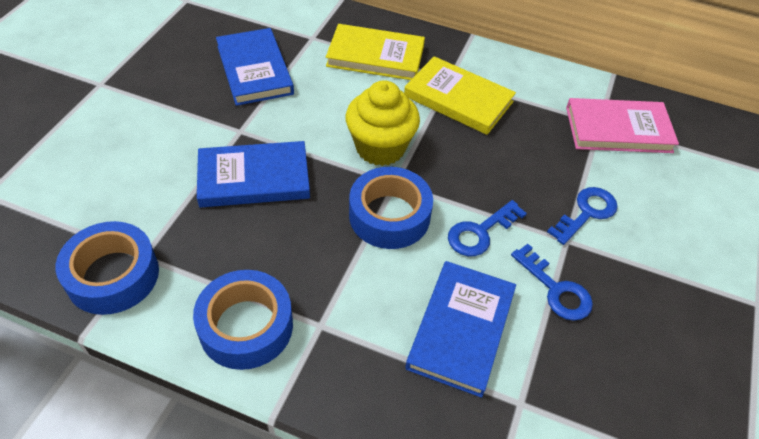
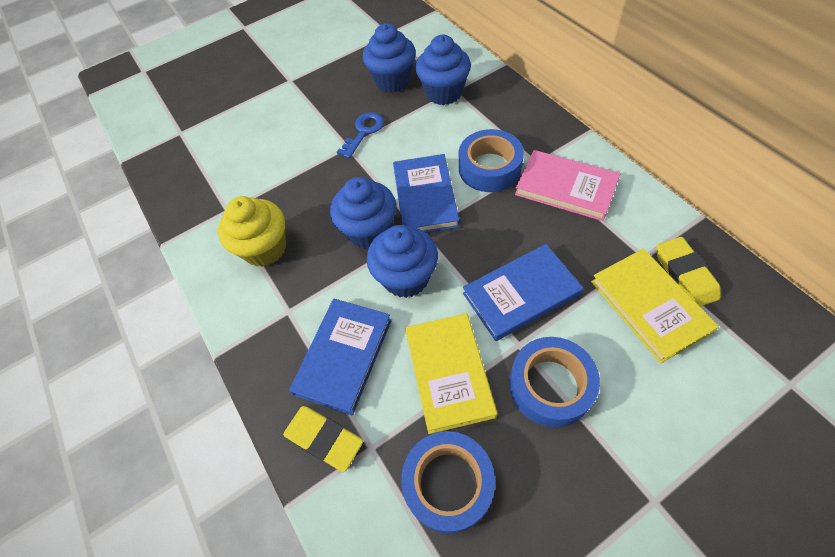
blue cupcake: none = 0 -> [330,177,396,249] [363,23,416,93] [367,225,438,298] [416,35,471,105] = 4
blue key: [448,200,527,256] [511,244,593,321] [547,187,618,245] = 3 -> [337,112,384,158] = 1
yellow eraser: none = 0 -> [283,406,363,472] [656,237,721,307] = 2

